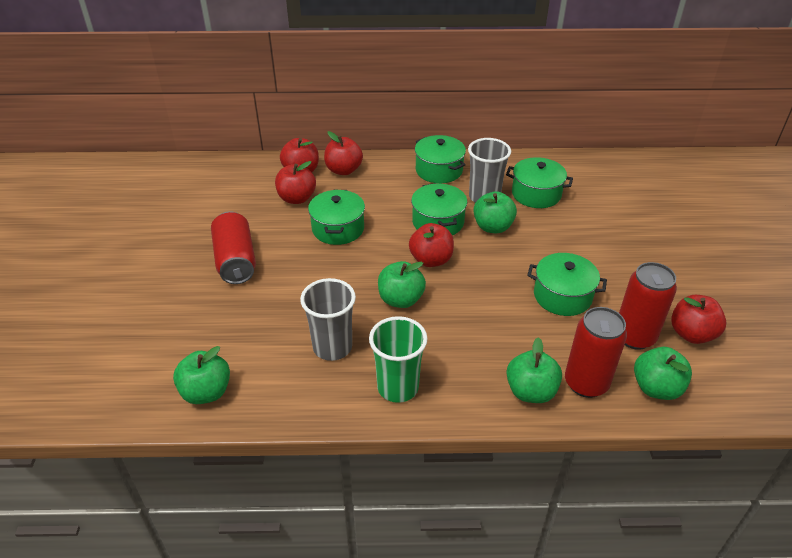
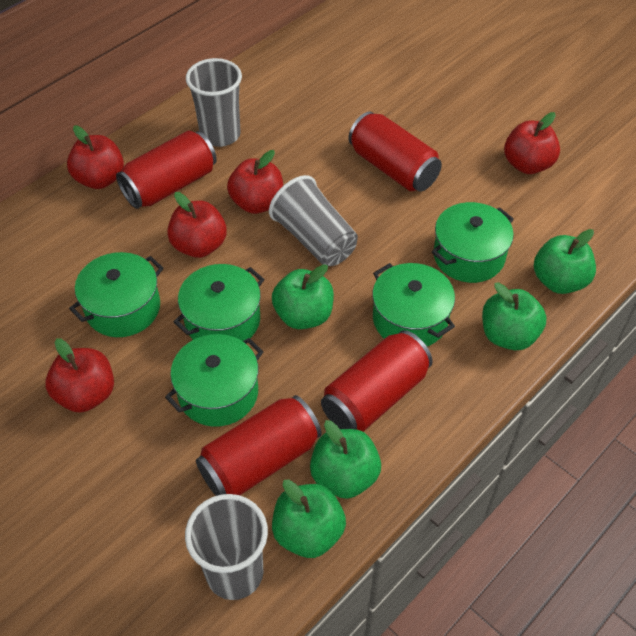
green cup: [369,316,428,403] = 1 -> none = 0
grey cup: [300,278,356,361] [468,138,511,203] = 2 -> [185,494,268,600] [186,58,242,147] [269,175,358,266] = 3
red can: [211,211,256,284] [565,307,627,398] [619,262,677,350] = 3 -> [116,130,217,209] [196,395,322,496] [321,330,433,432] [349,112,442,192] = 4

